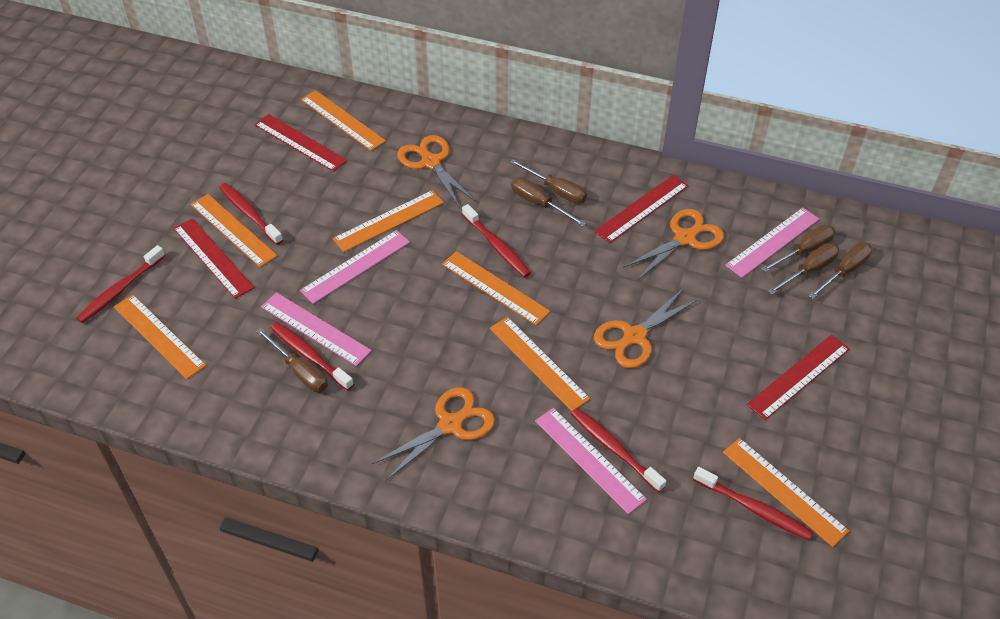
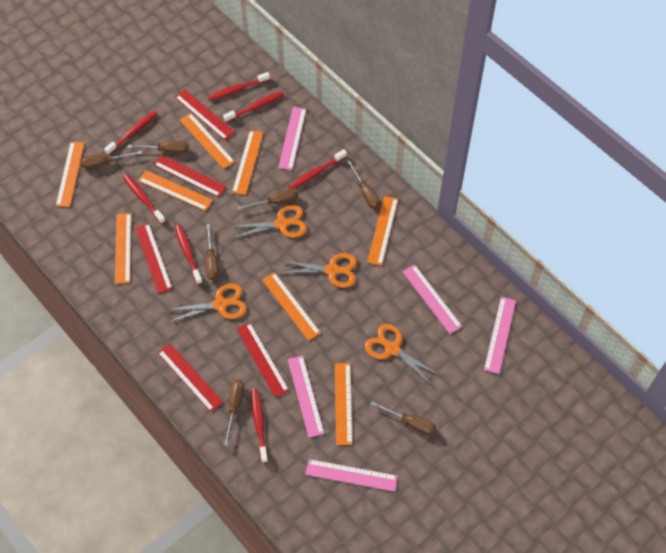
brown screwdriver: [256,328,328,392] [510,160,587,204] [511,177,586,226] [761,225,835,272] [767,243,839,295] [808,242,872,299] = 6 -> [81,151,142,169] [128,141,189,153] [206,224,219,280] [224,380,244,446] [237,188,298,210] [346,160,380,209] [370,401,436,435] = 7
orange ruler: [114,295,206,379] [191,194,277,267] [301,90,386,151] [333,190,444,252] [442,251,550,325] [490,317,590,411] [723,438,849,547] = 7 -> [56,142,85,207] [115,213,131,284] [138,170,213,211] [180,113,235,169] [232,130,264,195] [262,272,321,341] [335,363,353,445] [367,196,398,266] = 8
pink ruler: [261,292,372,366] [300,230,410,304] [535,408,647,514] [725,207,819,278] = 4 -> [278,107,306,170] [288,355,324,438] [305,459,398,492] [402,265,462,334] [484,297,516,374] = 5
red ruler: [173,218,254,299] [254,114,347,172] [594,175,689,243] [747,335,850,420] = 4 -> [135,223,173,294] [154,155,226,197] [158,343,223,412] [175,90,235,140] [236,323,289,398] = 5
red toothbrush: [76,245,165,323] [219,183,283,245] [271,322,354,391] [462,204,531,278] [571,408,666,492] [693,467,813,541] = 6 -> [104,111,157,155] [123,174,166,224] [175,225,203,285] [207,72,270,101] [223,91,284,123] [251,389,268,463] [288,149,347,189] = 7

